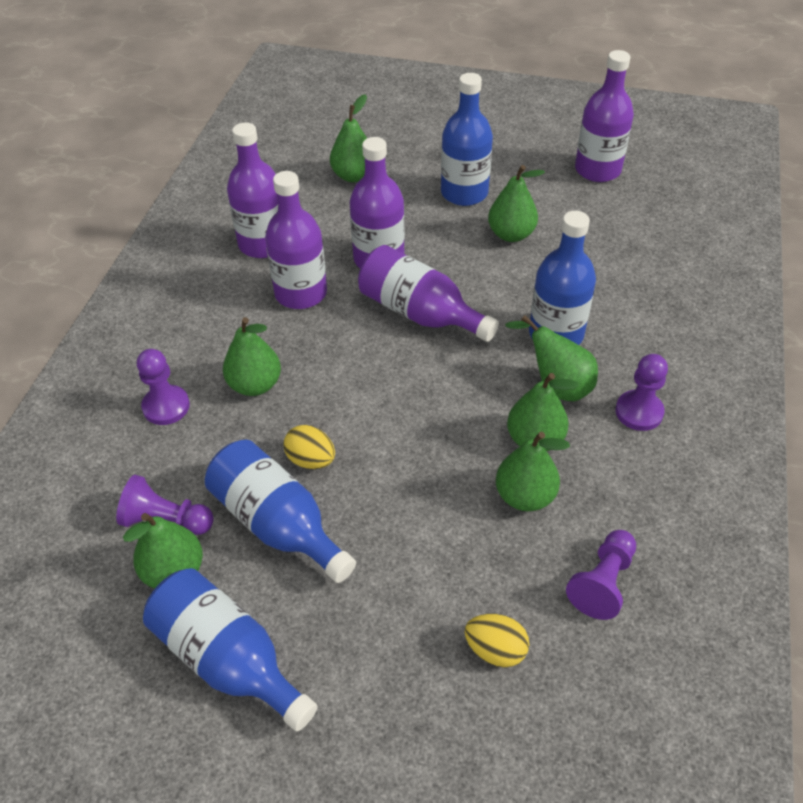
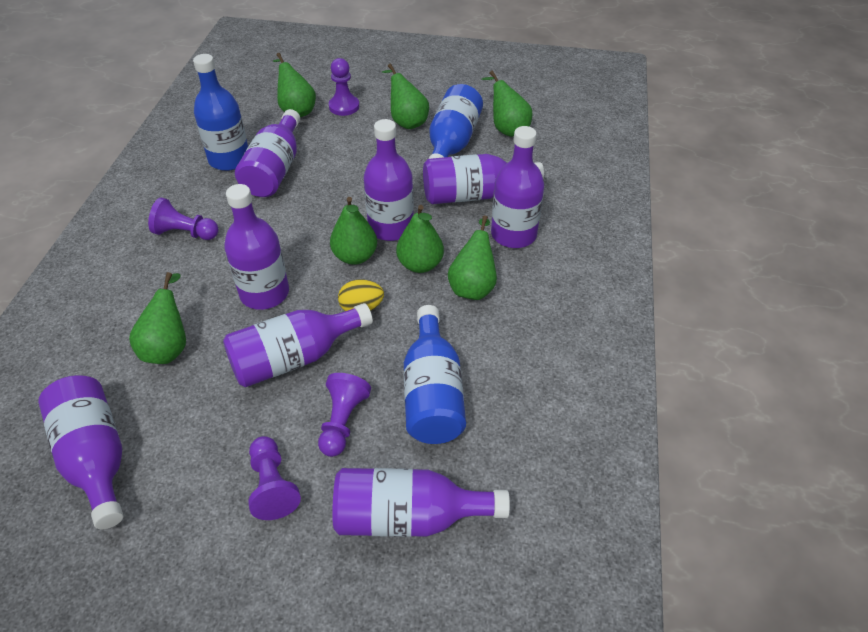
blue bottle: [143,568,318,731] [205,440,356,583] [441,73,493,206] [529,211,596,345] = 4 -> [193,54,248,171] [404,305,466,444] [428,84,483,159] = 3
purple bottle: [227,123,278,258] [265,171,327,309] [350,137,405,269] [358,245,499,342] [575,50,634,182] = 5 -> [38,375,123,529] [223,303,373,387] [224,184,289,310] [235,109,300,197] [332,468,510,537] [364,119,414,241] [423,154,544,204] [491,126,544,248] = 8
yellow egg: [283,425,335,469] [465,614,529,667] = 2 -> [338,280,384,311] = 1

